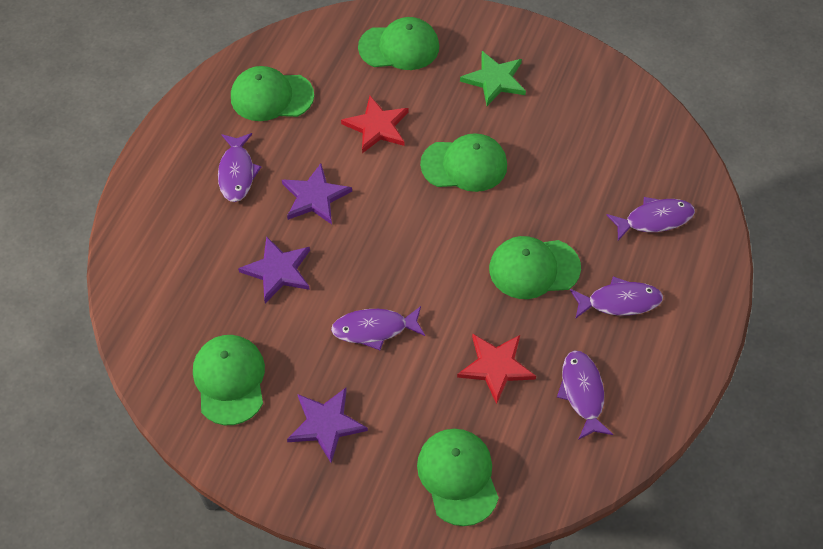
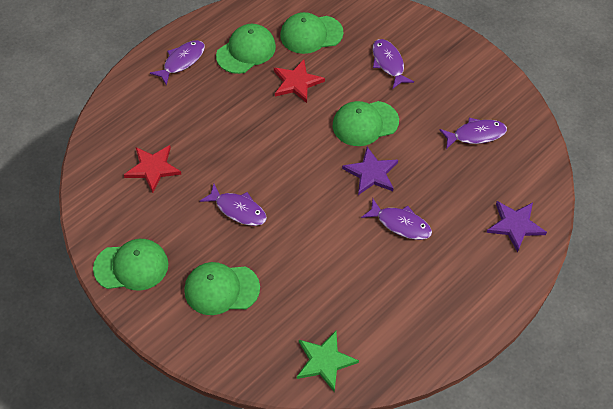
green cap: [193,335,265,425] [231,66,314,121] [358,17,439,70] [417,429,499,526] [420,133,507,192] [489,236,581,299] = 6 -> [93,239,169,290] [184,262,260,315] [216,24,276,74] [280,12,343,54] [333,101,399,146] = 5
purple star: [238,236,310,303] [282,164,352,224] [287,388,368,463] = 3 -> [342,147,398,195] [487,201,547,252] = 2

